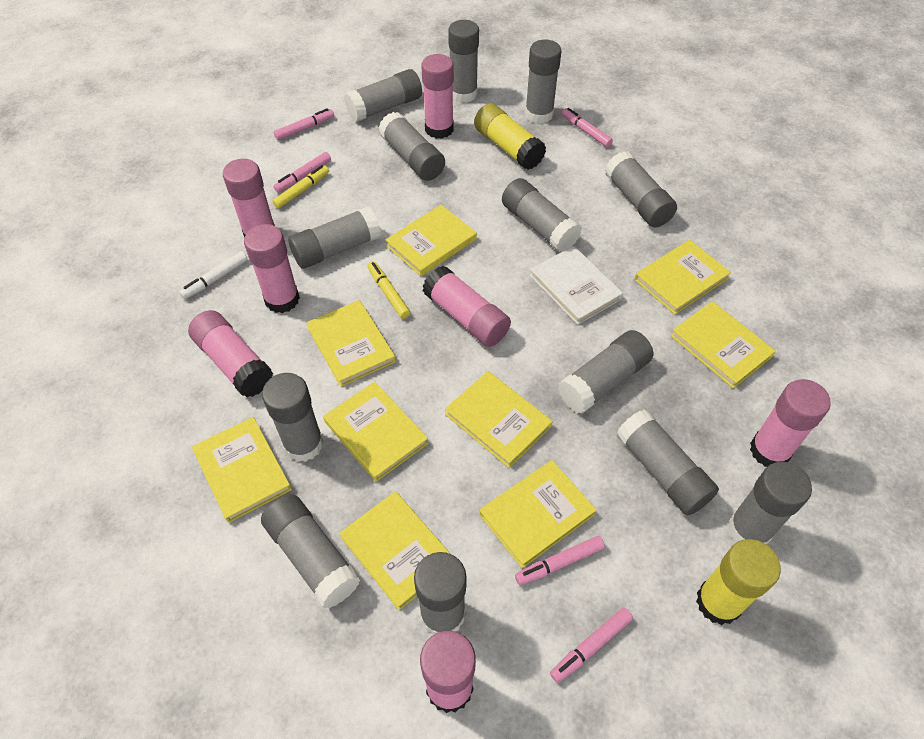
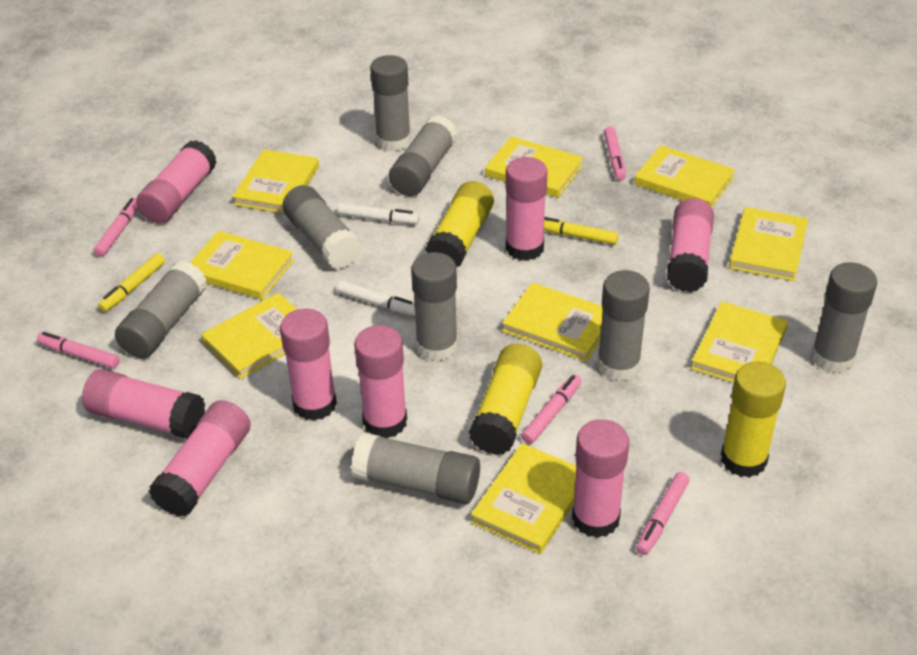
grey glue stick: [261,494,361,609] [262,373,323,462] [288,206,381,269] [344,69,422,122] [379,112,445,181] [414,552,467,635] [448,20,479,103] [502,178,582,252] [525,40,561,124] [558,330,653,413] [605,151,677,227] [616,409,719,516] [728,462,812,544] = 13 -> [115,261,207,358] [282,185,362,269] [351,433,480,504] [370,55,411,152] [389,115,457,196] [411,252,458,362] [597,270,650,381] [811,262,877,373] = 8
pink glue stick: [188,310,273,397] [223,159,275,237] [244,224,300,313] [420,631,476,713] [421,54,454,139] [423,266,511,347] [750,379,831,467] = 7 -> [82,369,205,439] [136,140,217,224] [149,400,251,517] [280,308,337,421] [354,325,407,438] [506,157,547,261] [572,419,629,538] [667,198,714,292] = 8
white book: [530,246,623,325] = 1 -> none = 0
white marker: [179,251,248,299] = 1 -> [337,280,415,316] [338,203,419,224] = 2
yellow glue stick: [474,103,546,170] [696,539,781,625] = 2 -> [425,181,494,267] [469,344,542,455] [721,361,786,478] = 3

